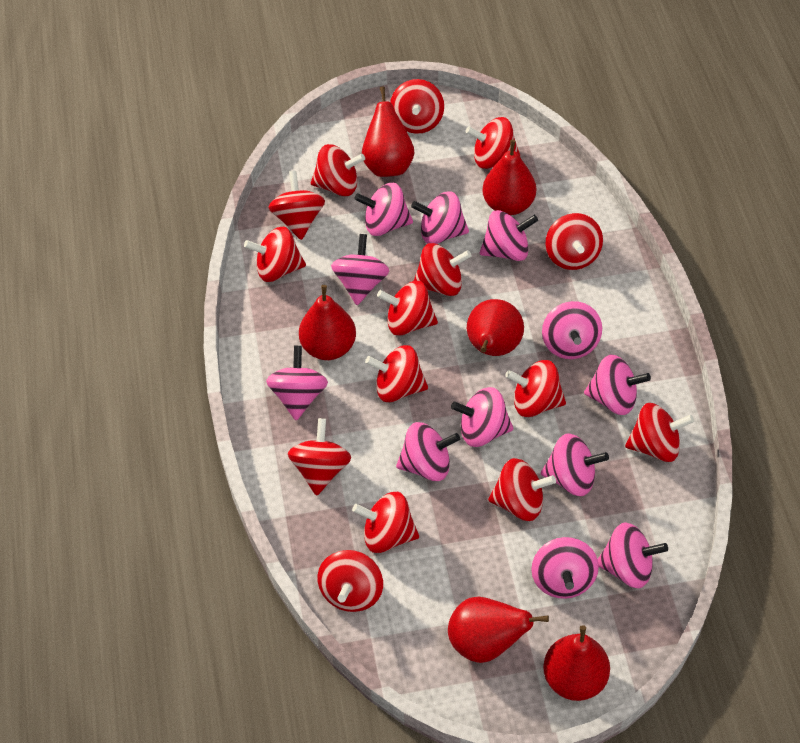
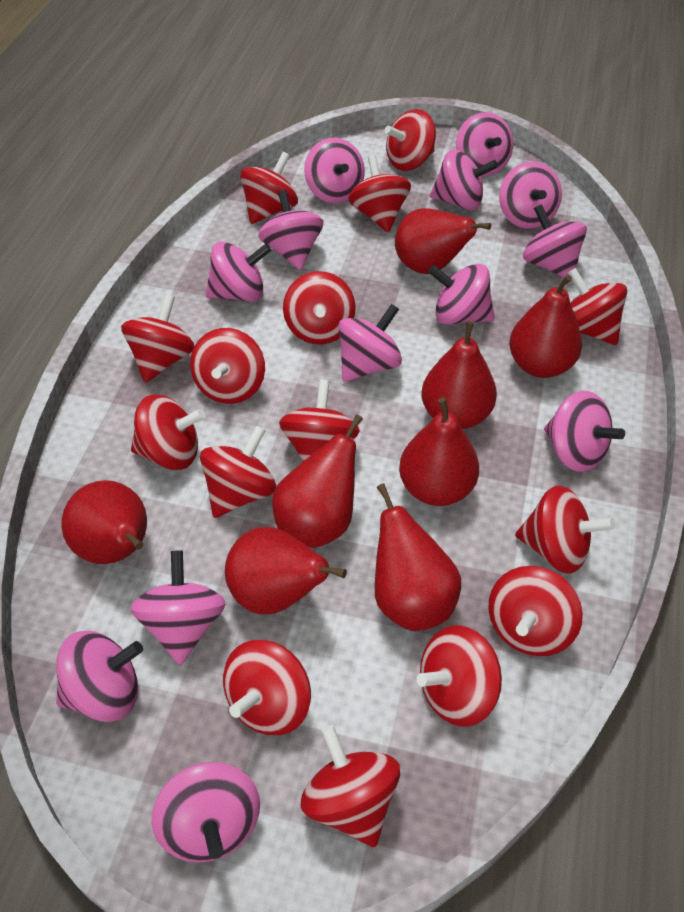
pink spinning top: [266,346,328,420] [331,234,389,305] [354,183,413,236] [396,422,460,481] [411,191,469,244] [451,387,513,447] [480,210,538,261] [531,537,599,599] [541,434,609,496] [542,301,602,359] [584,355,651,415] [598,522,668,588] = 12 -> [56,631,143,722] [130,550,226,665] [151,762,260,863] [205,242,271,302] [258,190,324,270] [304,138,365,203] [338,304,402,382] [428,264,495,325] [430,149,498,210] [456,112,513,176] [499,162,562,229] [523,204,587,281] [544,391,625,472] = 13
red pear: [299,285,356,360] [362,86,415,177] [448,597,549,663] [467,299,524,356] [482,140,536,215] [543,625,610,701] = 6 -> [61,480,147,564] [225,527,347,614] [272,415,363,548] [375,483,461,631] [395,208,491,274] [399,397,479,506] [422,321,497,429] [509,275,582,378] = 8

